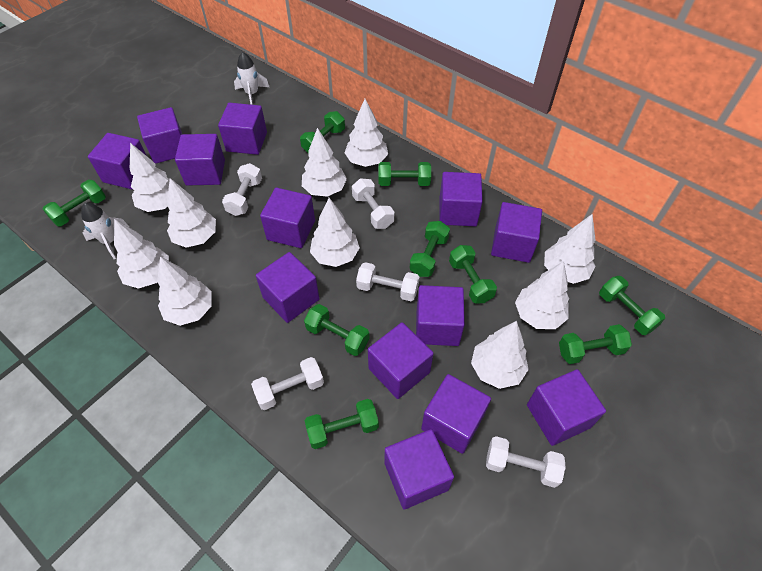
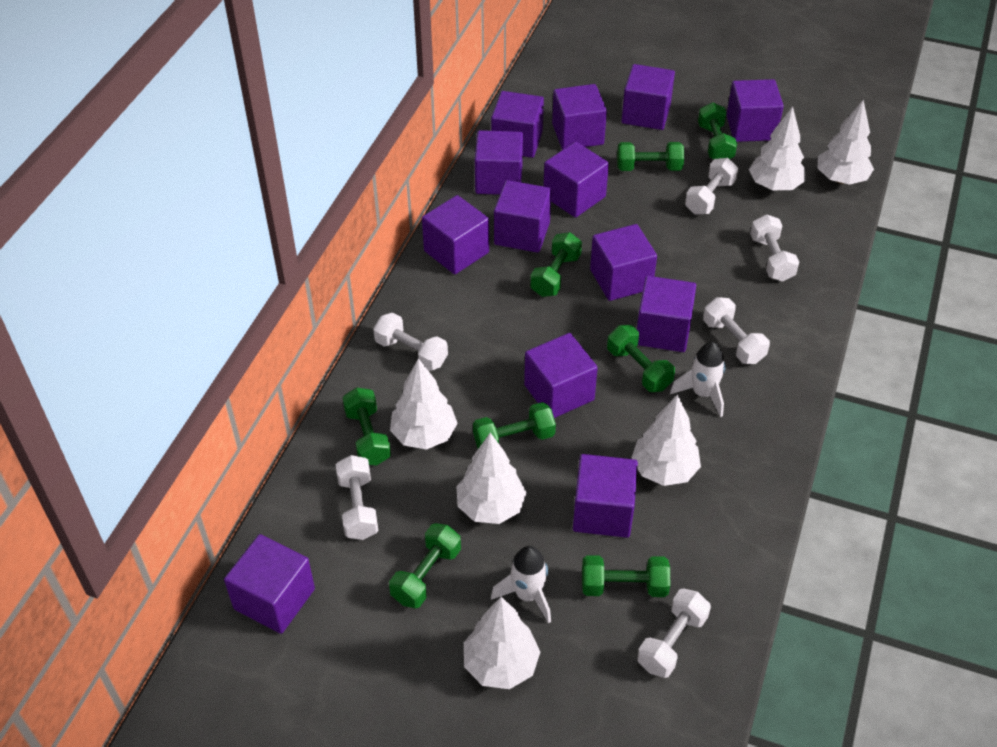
green dumbbell: [43,180,106,226] [300,111,345,154] [304,304,369,356] [304,399,379,449] [379,162,431,186] [410,221,450,277] [449,245,497,303] [559,324,632,364] [599,276,665,335] = 9 -> [343,387,391,466] [389,523,461,608] [473,402,556,449] [530,232,582,297] [582,555,670,597] [607,325,675,392] [617,142,684,171] [698,103,737,159] = 8
white dumbbell: [222,163,262,216] [251,357,324,410] [352,178,394,229] [356,262,419,301] [486,436,566,488] = 5 -> [336,455,378,540] [373,313,448,371] [637,589,711,678] [685,158,738,215] [703,297,770,364] [750,214,799,282] = 6
white tree: [114,219,169,289] [130,143,170,212] [157,256,211,326] [167,178,216,248] [302,128,347,197] [310,198,360,267] [344,99,388,167] [471,321,529,389] [515,261,569,329] [544,214,596,284] = 10 -> [390,358,457,450] [456,433,527,524] [464,597,540,689] [631,394,701,486] [749,106,805,190] [818,100,874,185] = 6

